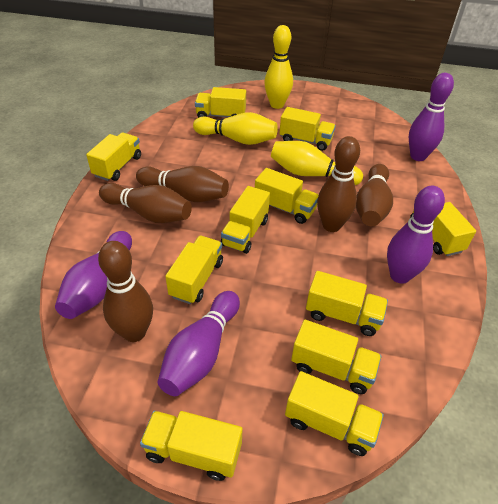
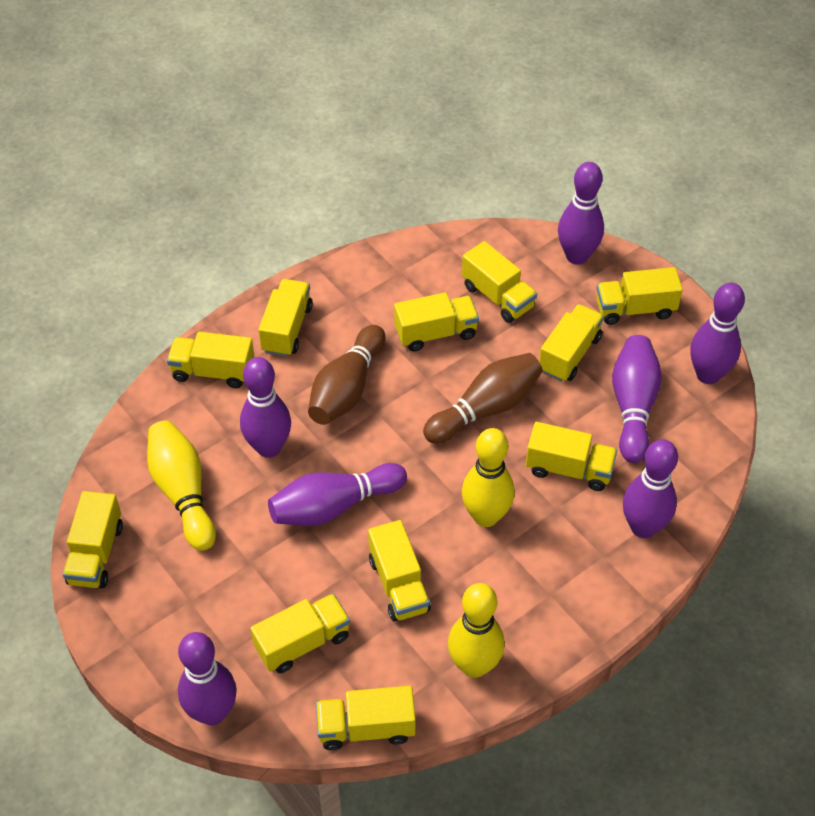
brown bowling pin: [98,241,153,342] [99,183,192,223] [136,166,229,202] [317,136,360,232] [356,164,393,226] = 5 -> [308,325,386,425] [423,353,543,444] = 2
purple bowling pin: [55,231,132,319] [157,291,240,396] [387,186,445,284] [409,73,454,161] = 4 -> [178,632,237,725] [240,357,291,458] [268,463,407,526] [558,162,604,265] [612,335,662,463] [623,440,678,538] [690,282,745,384] = 7

